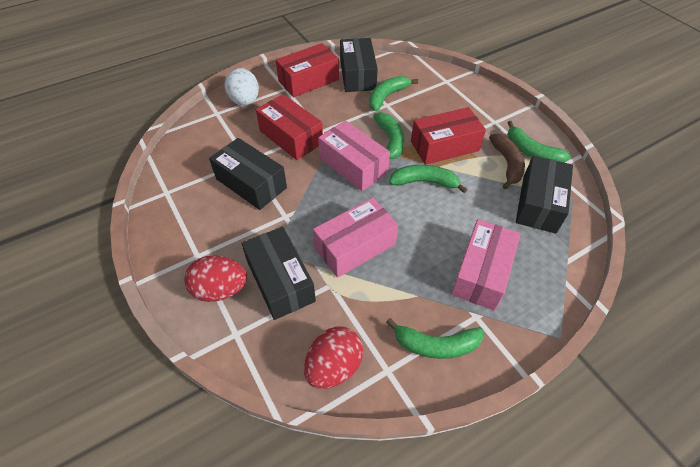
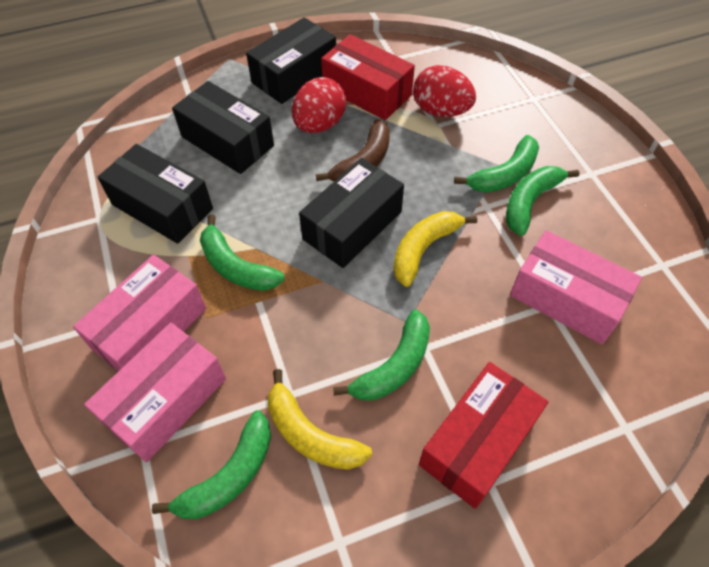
red box: [256,94,323,160] [276,43,339,97] [411,107,486,165] = 3 -> [321,34,415,120] [419,362,549,509] = 2
white egg: [224,68,259,106] = 1 -> none = 0
yellow banana: none = 0 -> [268,369,372,470] [393,211,477,287] = 2

